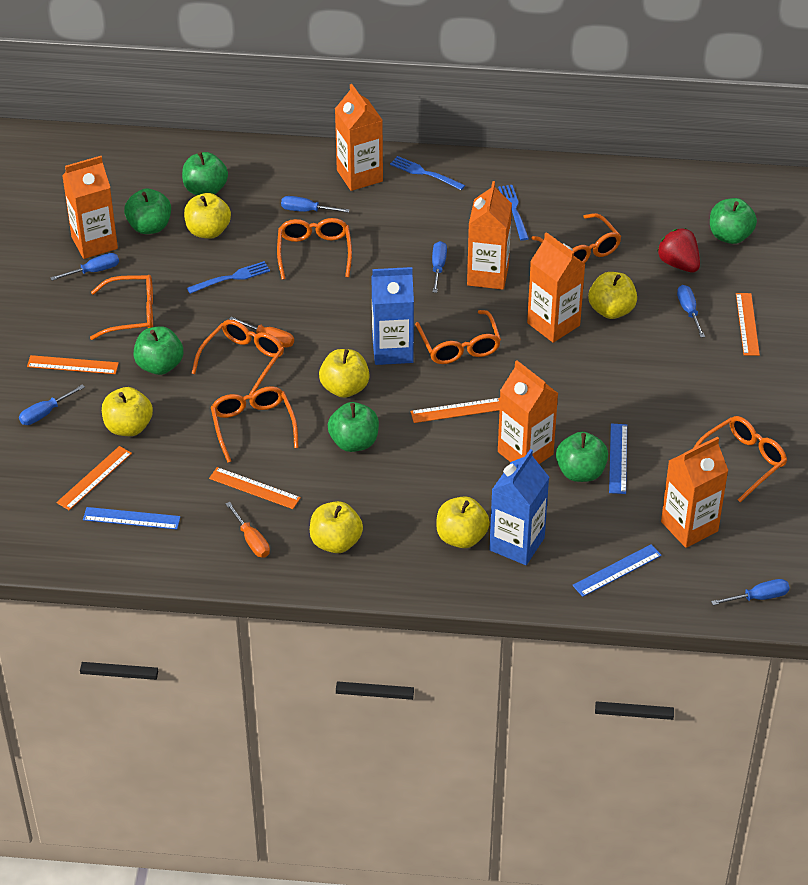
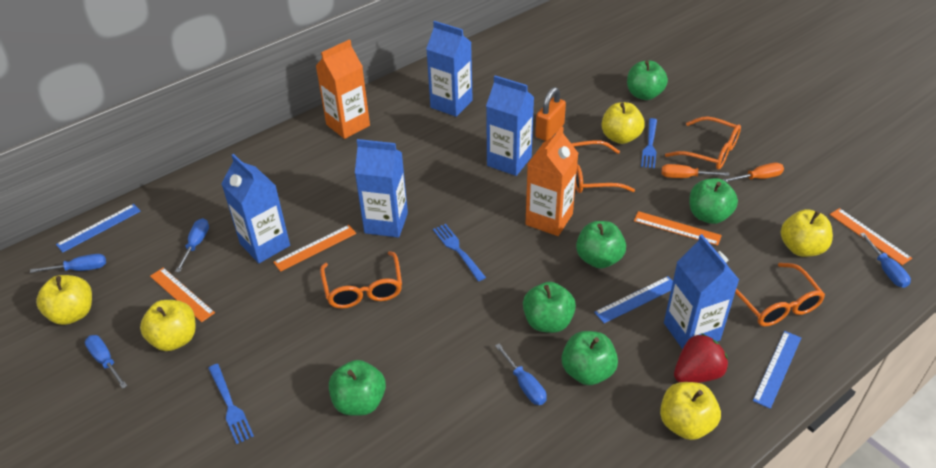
blue carton: [372,267,414,365] [489,449,549,565] = 2 -> [221,154,290,263] [355,139,408,238] [426,21,473,117] [486,75,534,176] [664,234,739,349] = 5
blue screwdriver: [19,384,85,425] [50,253,119,281] [281,196,350,213] [432,241,447,293] [677,285,705,338] [711,579,790,605] = 6 -> [30,254,106,273] [85,335,127,389] [175,218,209,272] [495,343,547,405] [860,233,911,288] = 5
orange carton: [62,156,118,259] [335,84,383,191] [467,181,512,290] [498,360,558,464] [527,232,585,343] [661,436,728,548] = 6 -> [316,39,370,139] [526,126,579,236] = 2
orange glasses: [90,275,153,340] [191,320,284,395] [211,386,299,463] [277,218,352,280] [415,310,501,364] [531,213,621,263] [694,416,787,503] = 7 -> [320,251,402,308] [571,140,635,193] [665,116,741,170] [735,263,825,326] = 4
orange padlock: none = 0 -> [535,87,566,141] = 1
orange ruler: [27,355,119,374] [56,446,132,510] [209,467,301,509] [411,398,500,423] [736,293,760,356] = 5 -> [150,268,215,322] [273,225,356,272] [634,211,722,246] [829,208,912,265] = 4
yellow apple: [102,387,153,436] [184,193,231,239] [310,501,363,553] [319,349,370,398] [436,496,490,548] [588,272,637,319] = 6 -> [36,275,92,325] [140,300,196,351] [602,102,645,144] [660,382,721,440] [781,209,833,257] = 5

